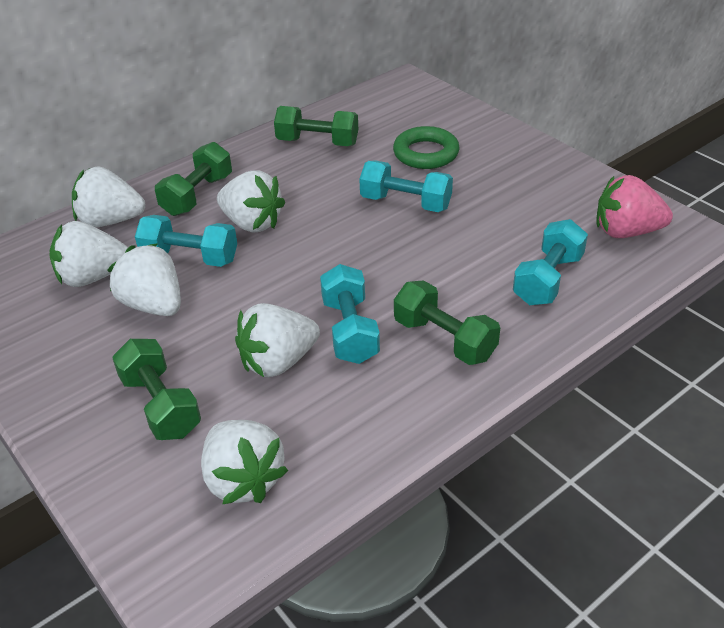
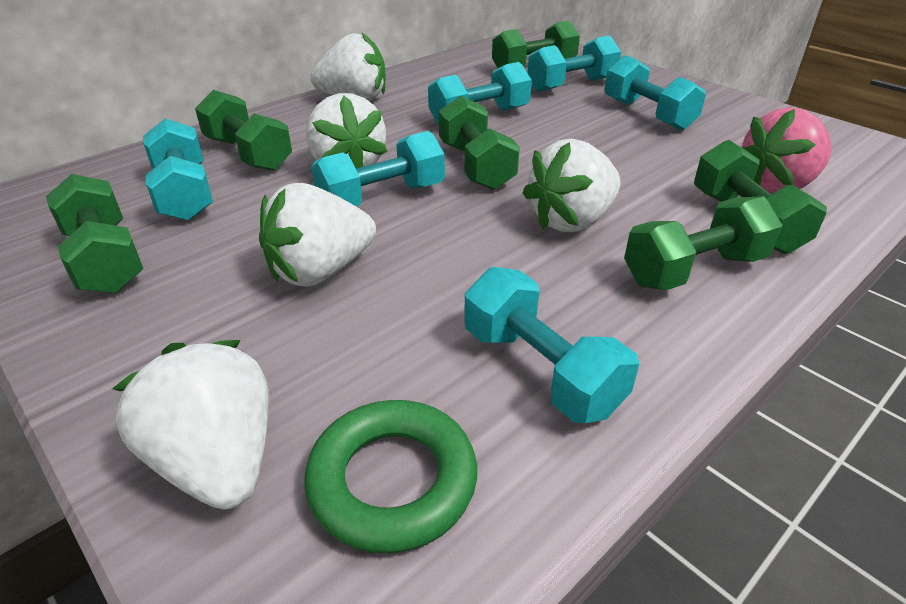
green dumbbell: [112,339,201,440] [155,142,232,216] [274,106,358,146] [394,281,500,365] = 4 -> [46,174,144,293] [195,90,292,171] [439,95,520,190] [492,21,580,68] [624,196,783,290] [694,140,827,254] = 6
turquoise dumbbell: [135,215,237,267] [320,264,380,364] [359,160,453,212] [513,219,588,305] = 4 -> [143,118,213,221] [311,131,445,207] [428,62,532,124] [464,267,639,423] [528,35,621,92] [604,55,706,130] = 6
white strawberry: [50,221,128,287] [72,166,145,227] [107,243,181,316] [201,420,288,505] [217,170,285,232] [235,303,320,377] = 6 -> [112,340,268,510] [259,183,376,287] [306,93,388,168] [311,33,386,101] [523,139,620,232] = 5

